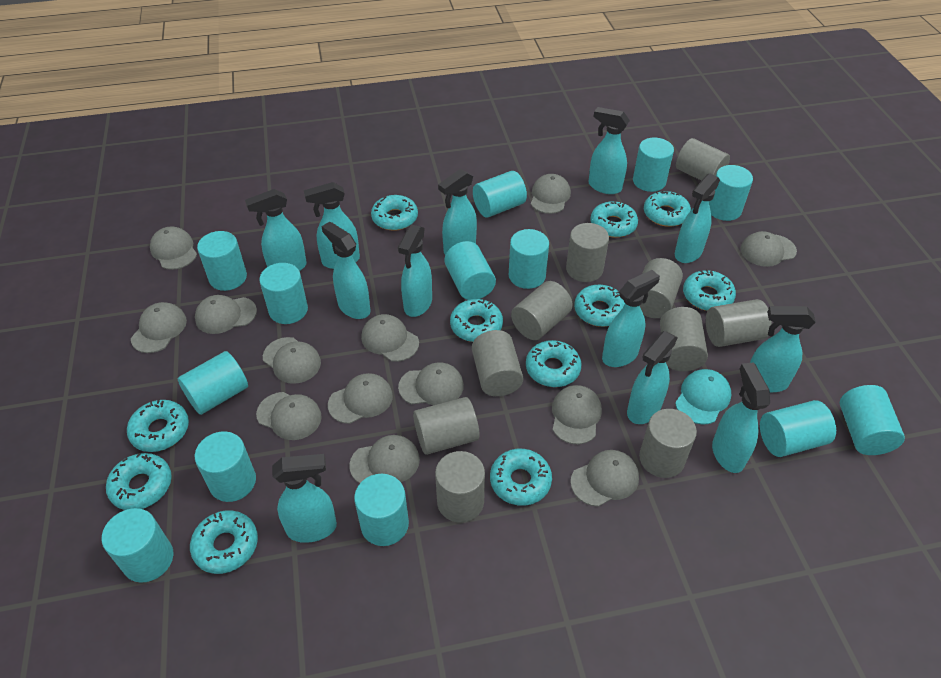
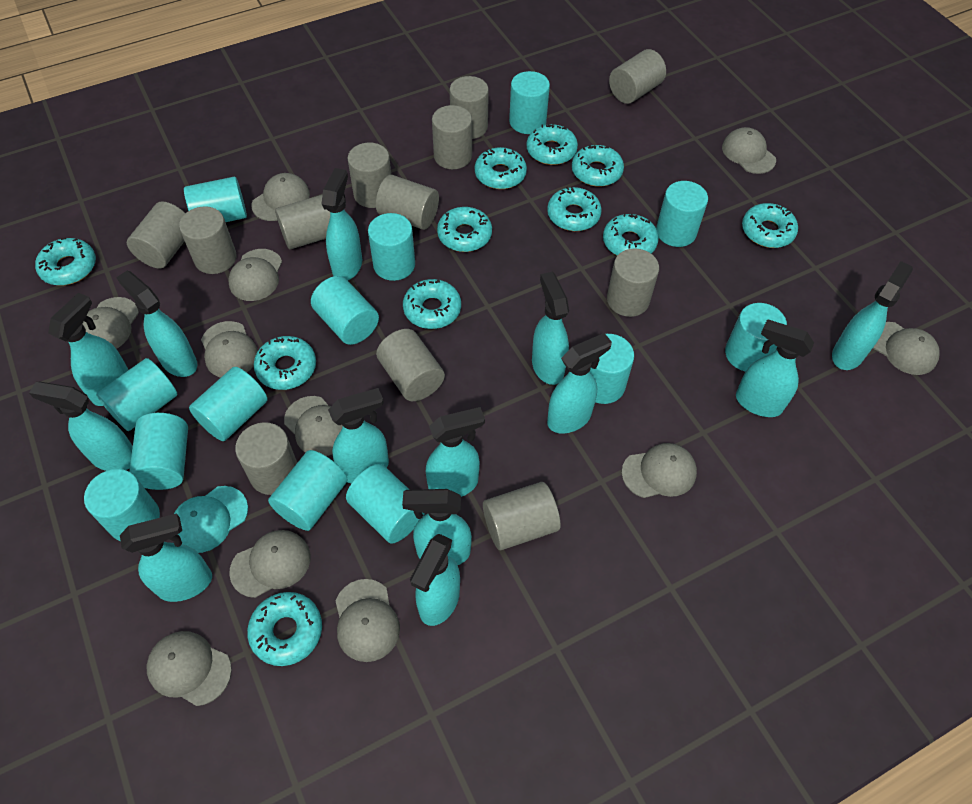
grey cap: [131,302,187,353] [150,226,197,270] [195,295,257,334] [256,392,322,440] [263,337,321,384] [328,373,393,424] [349,435,420,483] [361,314,419,362] [398,363,464,405] [531,174,571,214] [552,385,602,444] [570,450,639,507] [740,231,797,267] = 13 -> [82,297,139,349] [147,631,232,706] [201,321,258,378] [228,249,282,301] [229,530,310,598] [251,173,310,221] [284,396,343,456] [336,579,400,662] [622,443,697,498] [722,127,776,174] [873,322,940,375] = 11
grey cylinder: [413,397,479,455] [435,451,485,523] [472,330,523,396] [511,281,573,340] [566,223,609,282] [639,409,697,478] [640,258,683,318] [660,307,708,371] [676,138,730,181] [706,299,772,347] = 10 -> [127,201,185,269] [179,206,237,274] [235,422,297,495] [275,194,330,249] [347,143,391,208] [376,175,439,230] [376,329,445,401] [432,105,472,169] [450,76,489,139] [483,482,560,550] [607,249,659,317] [609,49,666,104] = 12
turquoise spray bottle: [245,189,307,271] [272,454,337,543] [304,182,360,269] [321,222,371,319] [398,224,432,317] [438,169,477,255] [588,107,630,194] [602,270,660,367] [627,331,678,424] [675,173,720,263] [712,362,770,473] [750,306,816,393] = 12 -> [29,382,133,471] [48,293,129,406] [116,271,197,377] [120,513,212,602] [322,168,362,280] [328,388,389,483] [402,489,472,565] [410,534,460,626] [426,407,485,497] [532,272,569,385] [547,333,612,434] [736,319,814,417] [832,261,913,370] = 13

